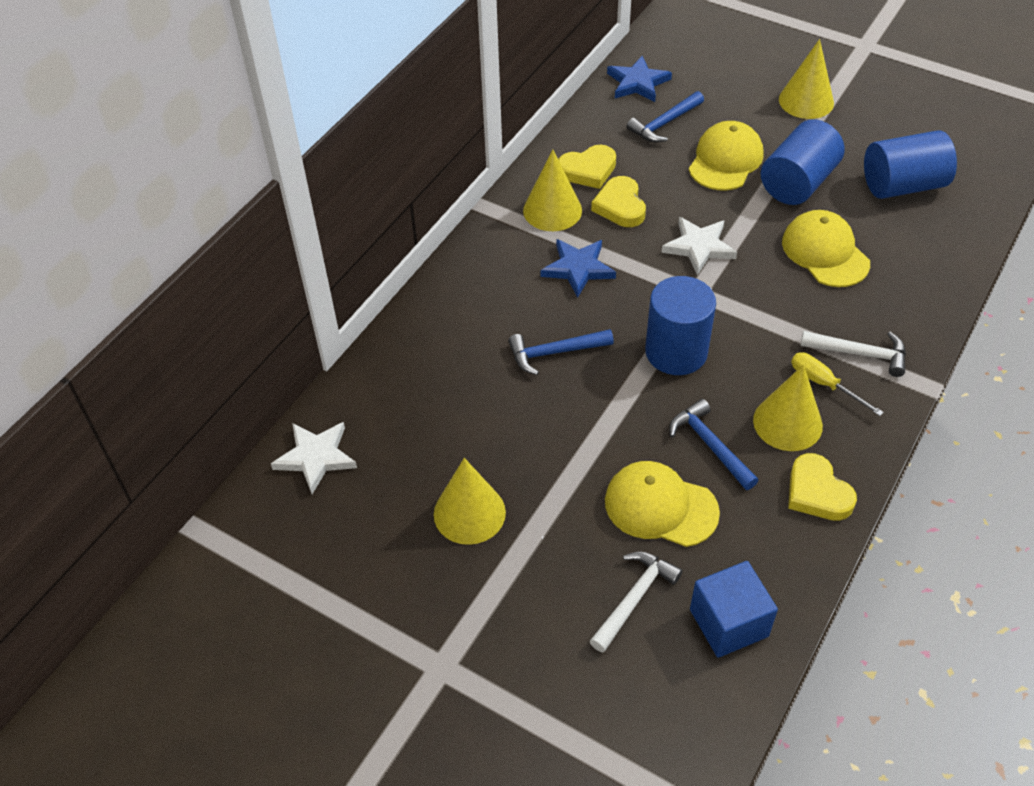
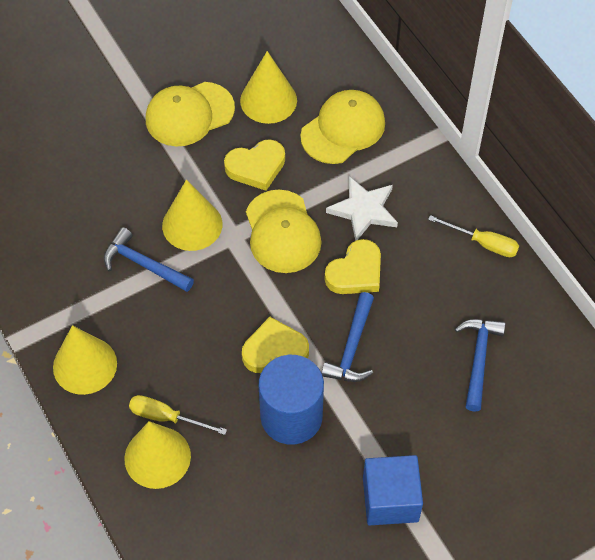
blue cylinder: [645,276,716,375] [761,119,845,205] [864,130,957,199] = 3 -> [259,355,324,445] = 1
blue star: [541,239,616,298] [607,56,672,102] = 2 -> none = 0
white hammer: [590,552,683,652] [801,331,906,377] = 2 -> none = 0
white star: [271,422,357,494] [662,217,737,275] = 2 -> [326,176,398,241] = 1
yellow screwdriver: [791,352,884,416] = 1 -> [129,395,227,435] [428,215,519,257] = 2

